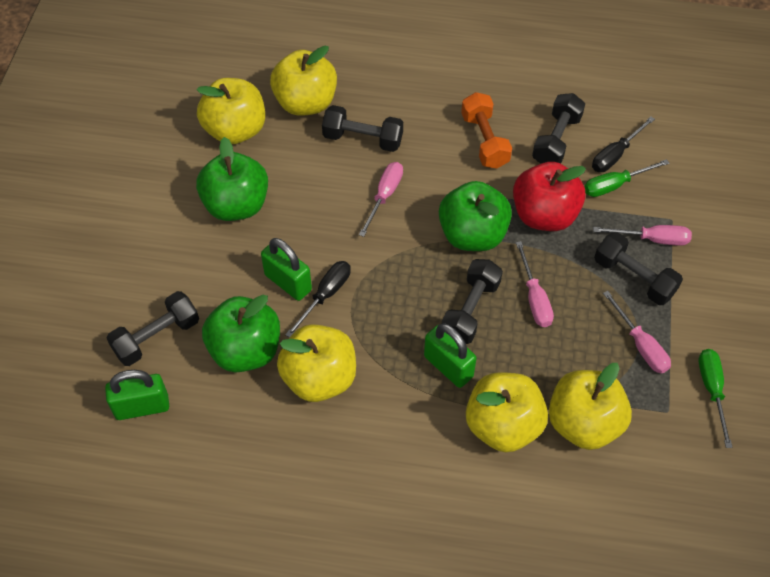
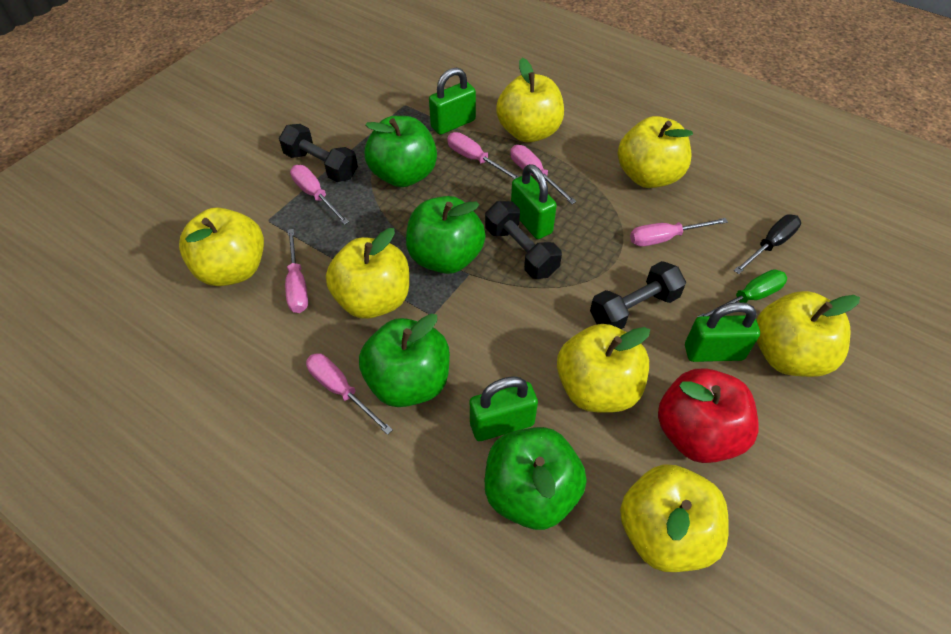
black dumbbell: [107,291,199,366] [322,105,403,152] [442,259,503,344] [532,93,585,164] [594,232,683,305] = 5 -> [279,124,358,182] [485,201,562,279] [590,261,686,329] = 3
black screwdriver: [285,261,351,338] [592,117,655,172] = 2 -> [734,214,801,274] = 1
green apple: [196,137,268,221] [202,295,280,373] [439,181,512,251] = 3 -> [359,314,450,407] [365,116,437,187] [406,196,486,274] [485,427,587,530] = 4
green padlock: [105,370,169,420] [261,238,312,301] [424,324,476,388] = 3 -> [429,68,476,135] [470,376,538,441] [511,164,557,239] [685,302,760,362] = 4
green screwdriver: [585,159,669,197] [699,349,732,448] = 2 -> [697,269,787,317] = 1
orange dumbbell: [461,92,512,169] = 1 -> none = 0
pink screwdriver: [359,162,403,237] [516,241,554,327] [593,225,692,246] [603,291,671,373] = 4 -> [285,229,308,313] [290,165,349,225] [306,353,393,435] [447,132,519,179] [510,145,576,204] [630,218,728,246] = 6
yellow apple: [197,78,265,144] [270,46,337,116] [277,324,356,402] [466,372,548,452] [549,363,632,450] = 5 -> [179,208,264,286] [326,228,409,319] [496,58,564,143] [557,324,650,413] [618,116,693,188] [620,464,729,572] [757,291,860,377] = 7

